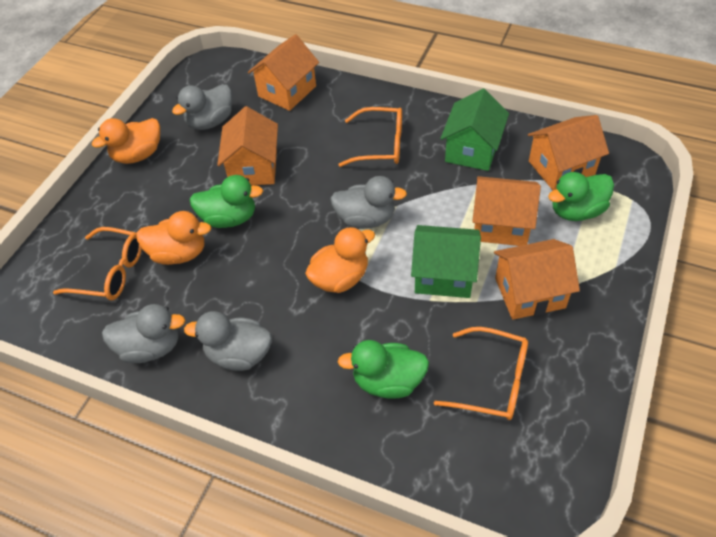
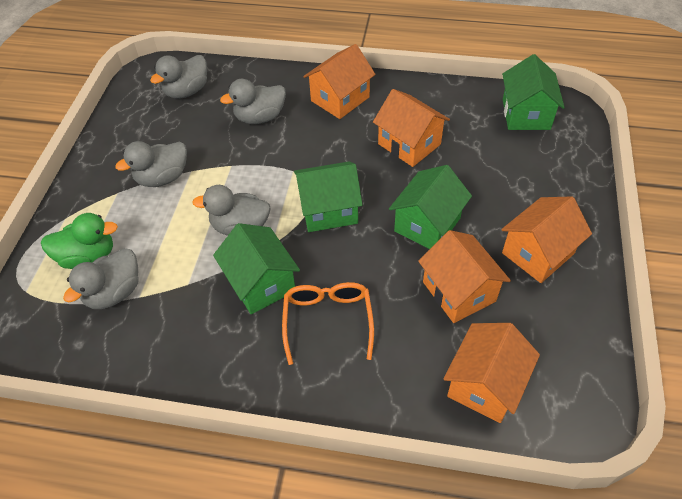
green duck: [190,175,263,228] [337,340,429,399] [548,172,614,221] = 3 -> [41,213,118,269] = 1
green house: [411,225,481,298] [440,89,509,171] = 2 -> [213,223,300,314] [294,161,363,232] [389,165,472,249] [502,54,565,130] = 4
grey duck: [102,304,185,363] [172,84,232,130] [184,311,272,371] [330,176,407,229] = 4 -> [63,248,139,309] [116,141,187,187] [150,55,207,99] [192,185,271,236] [220,79,286,124] = 5
orange duck: [92,118,160,164] [136,211,211,265] [305,227,375,293] = 3 -> none = 0
orange glasses: [53,227,142,300] [338,107,402,167] [434,327,528,420] = 3 -> [282,282,374,365] = 1

